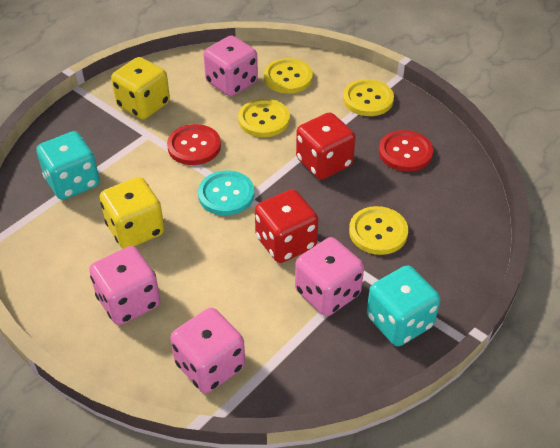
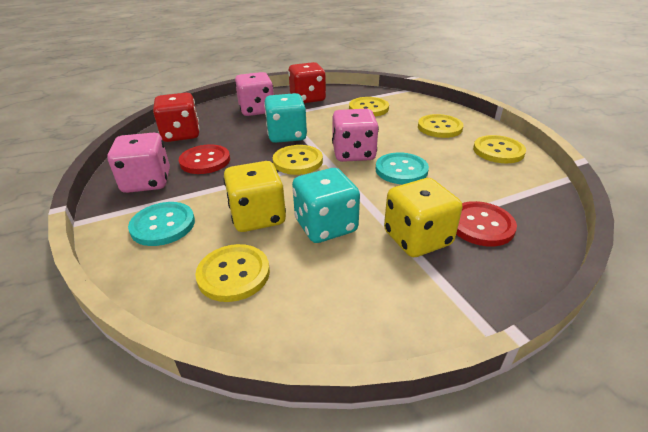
pink dice: [89,246,160,325] [170,308,245,393] [203,35,258,97] [295,237,364,316] = 4 -> [107,133,170,193] [235,72,274,116] [332,109,379,162] = 3
turquoise button: [198,170,254,216] = 1 -> [128,202,195,246] [376,152,429,184] = 2
yellow button: [238,99,290,137] [264,58,313,93] [343,79,394,116] [349,206,408,255] = 4 -> [195,244,270,302] [273,145,323,175] [349,97,389,117] [418,114,463,138] [473,135,526,163] = 5

